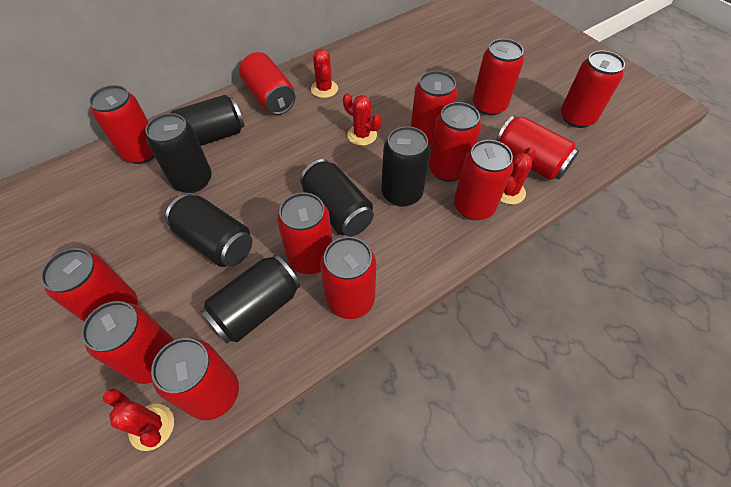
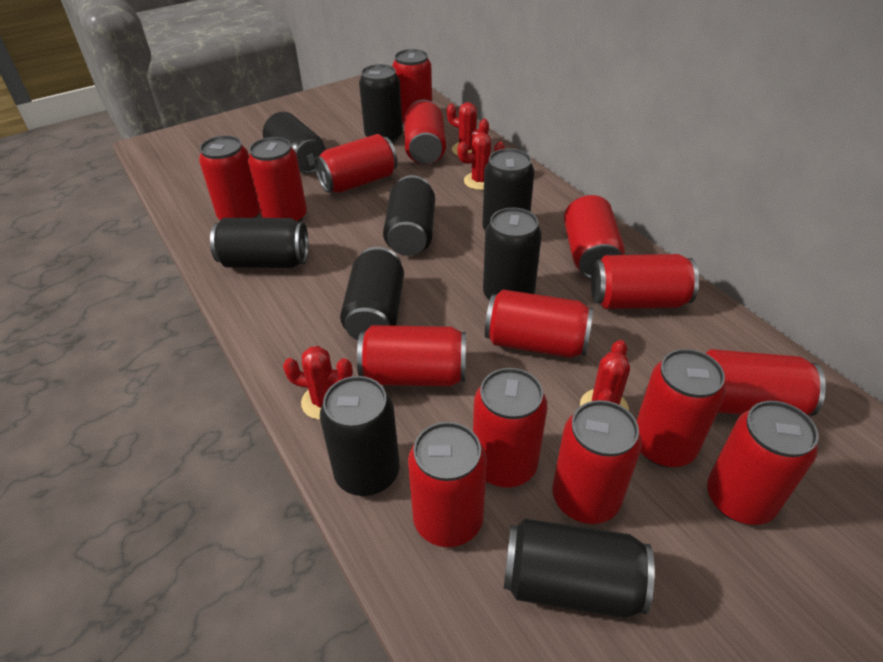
black can: [145,113,212,193] [165,194,252,267] [170,95,245,146] [200,254,300,344] [300,159,374,237] [382,126,431,207] = 6 -> [210,218,308,268] [263,112,326,174] [320,376,400,496] [340,247,404,341] [359,64,403,143] [383,175,435,256] [482,148,534,230] [483,207,542,300] [504,519,654,618] = 9
red can: [41,248,138,322] [81,301,174,384] [89,85,155,164] [151,338,239,420] [239,52,295,115] [277,192,333,274] [320,237,376,319] [411,71,458,149] [429,102,481,182] [454,140,513,220] [473,39,524,115] [496,115,579,180] [561,51,625,128] = 13 -> [199,135,260,220] [248,137,307,222] [314,134,398,193] [357,325,466,387] [392,49,432,125] [404,100,446,164] [408,422,487,547] [473,368,547,488] [485,290,593,358] [553,400,642,524] [564,195,625,279] [591,254,699,309] [637,349,726,467] [706,349,826,416] [707,401,819,525] = 15

